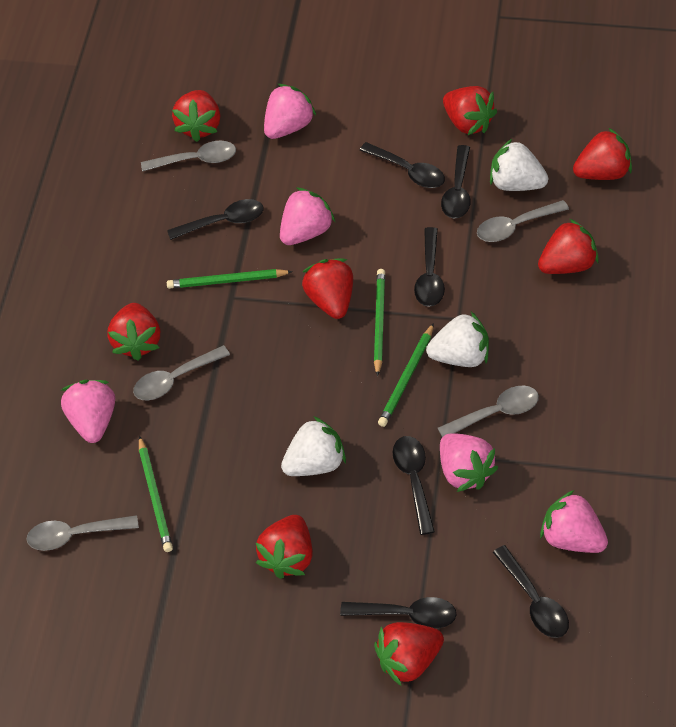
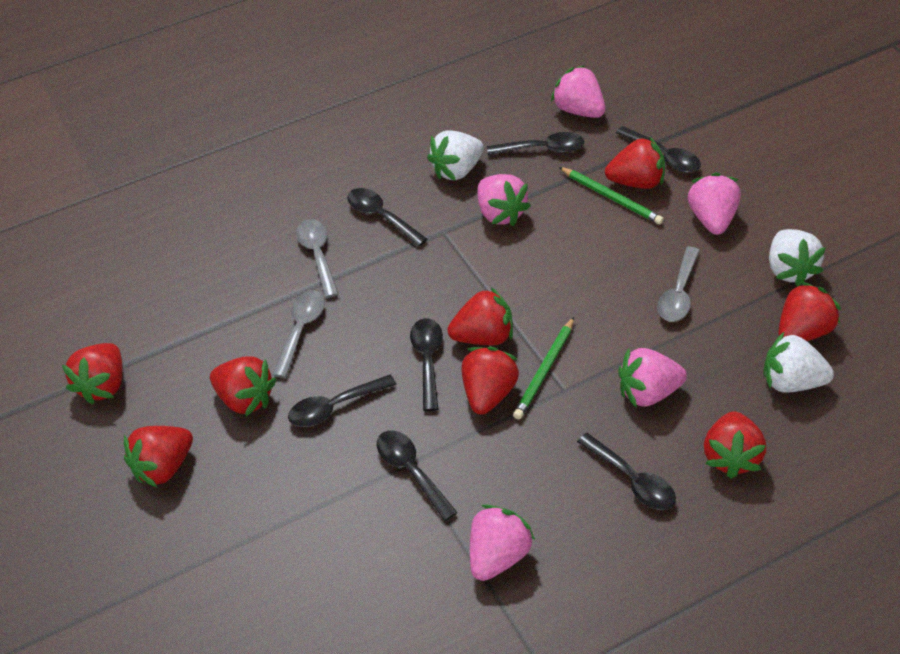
green pencil: [139,436,173,552] [167,269,293,289] [374,269,385,377] [378,323,434,427] = 4 -> [513,317,574,419] [559,167,664,224] = 2
grey spoon: [26,515,139,551] [133,345,230,400] [141,140,236,172] [438,385,539,437] [477,200,569,242] = 5 -> [272,290,325,378] [296,219,338,298] [657,247,700,322] = 3

